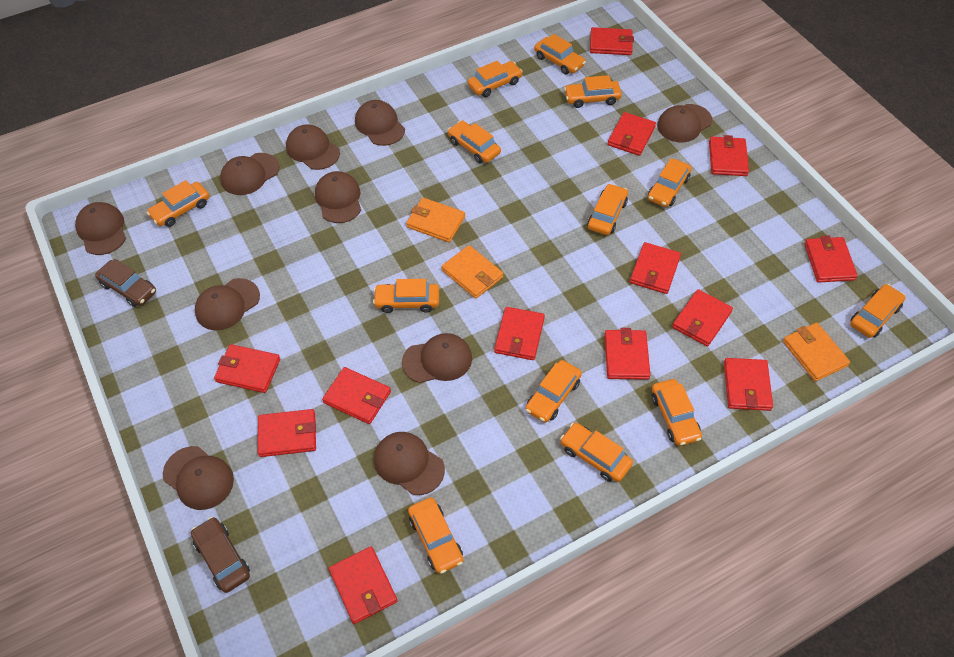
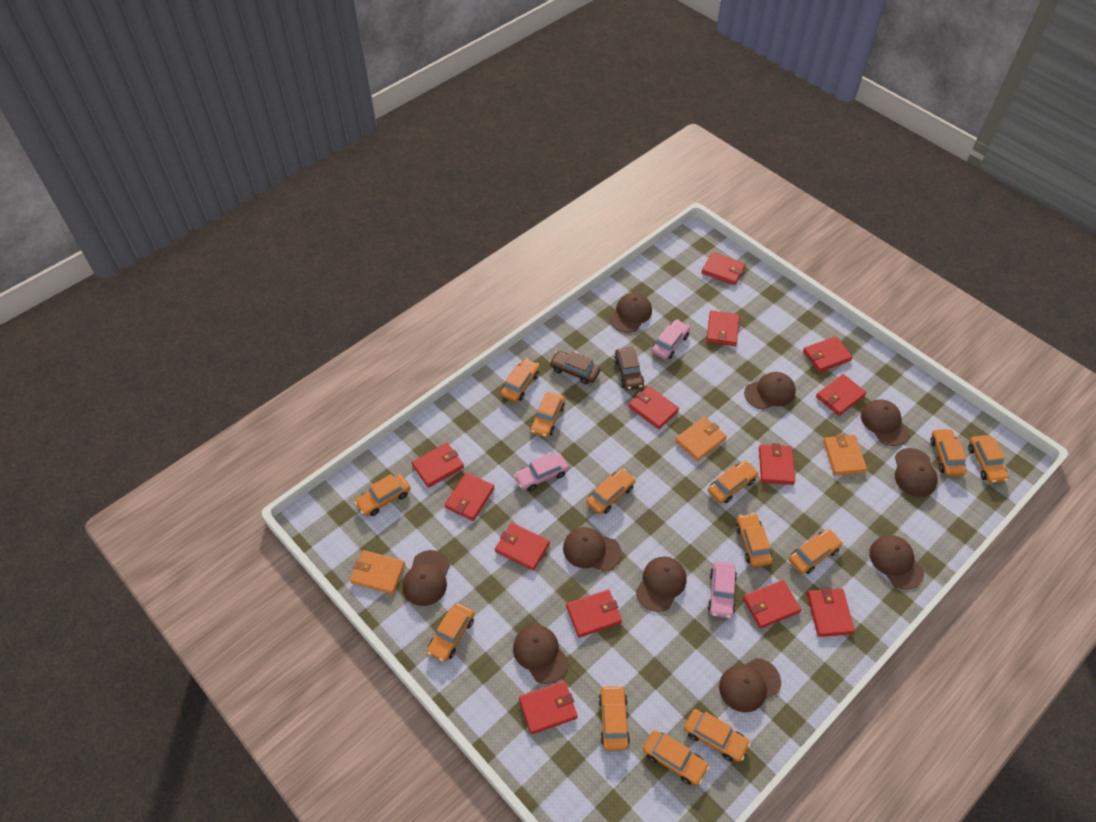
pink car: none = 0 -> [513,452,569,491] [652,320,690,360] [708,562,737,618] = 3

